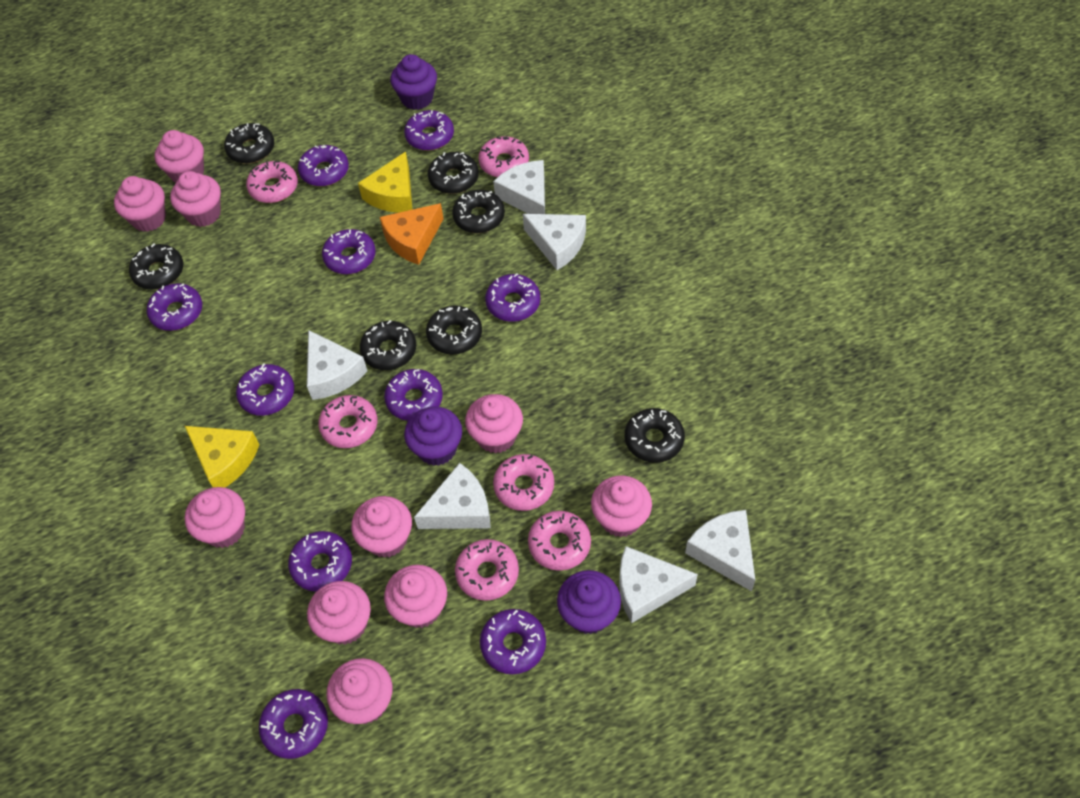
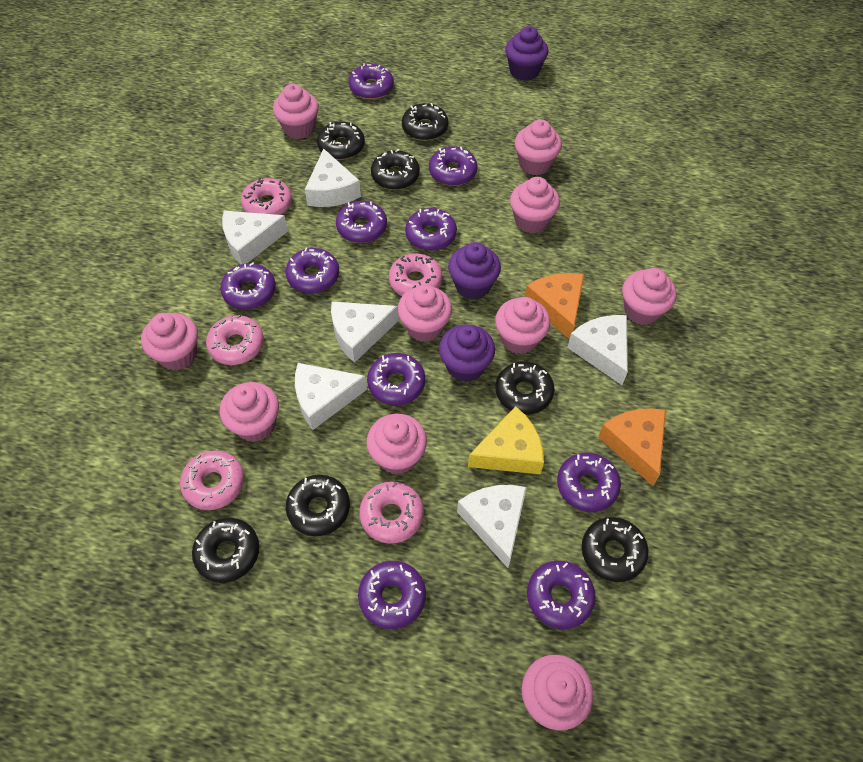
orange cheese: [380,203,443,265] = 1 -> [525,273,584,339] [598,408,666,486] = 2
pink donut: [246,161,298,203] [318,395,377,448] [455,539,519,601] [478,136,529,177] [493,454,554,511] [528,511,591,571] = 6 -> [180,450,244,510] [206,315,264,365] [241,178,292,215] [359,481,424,544] [389,253,442,296] = 5
yellow cheese: [185,426,260,488] [358,152,412,213] = 2 -> [468,406,544,474] = 1

